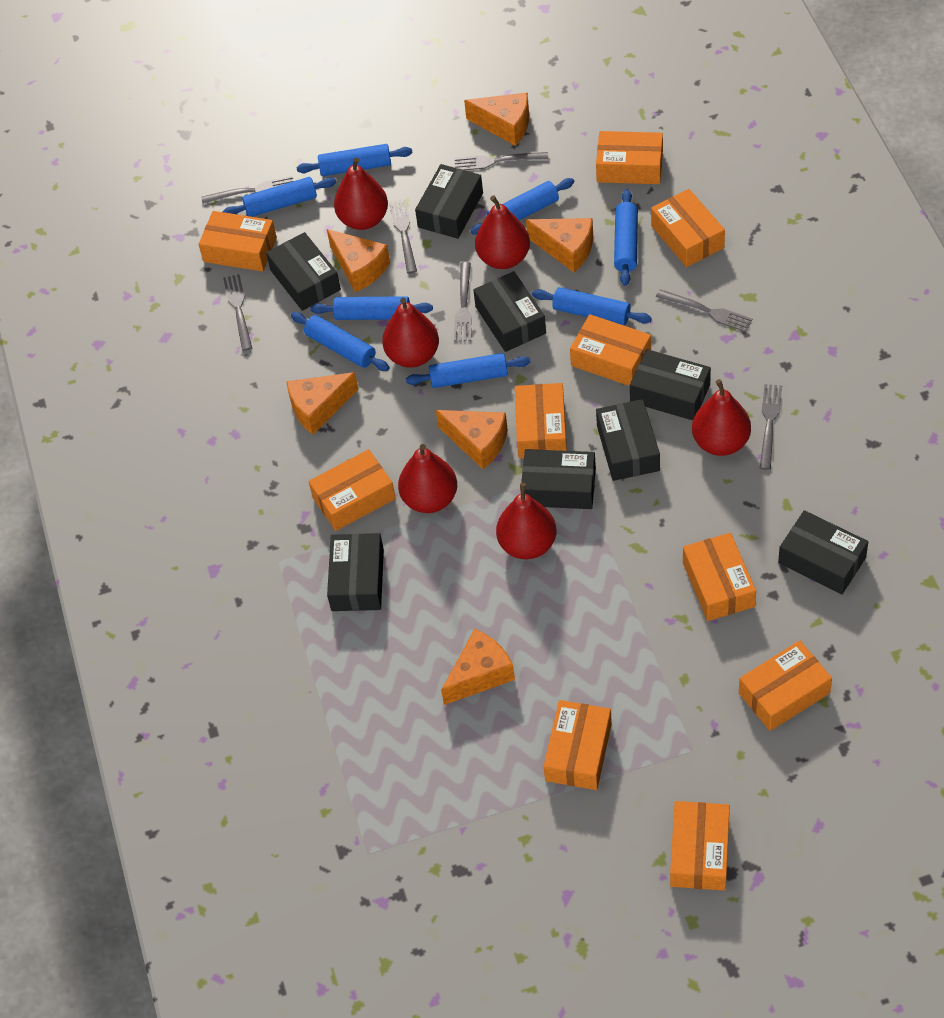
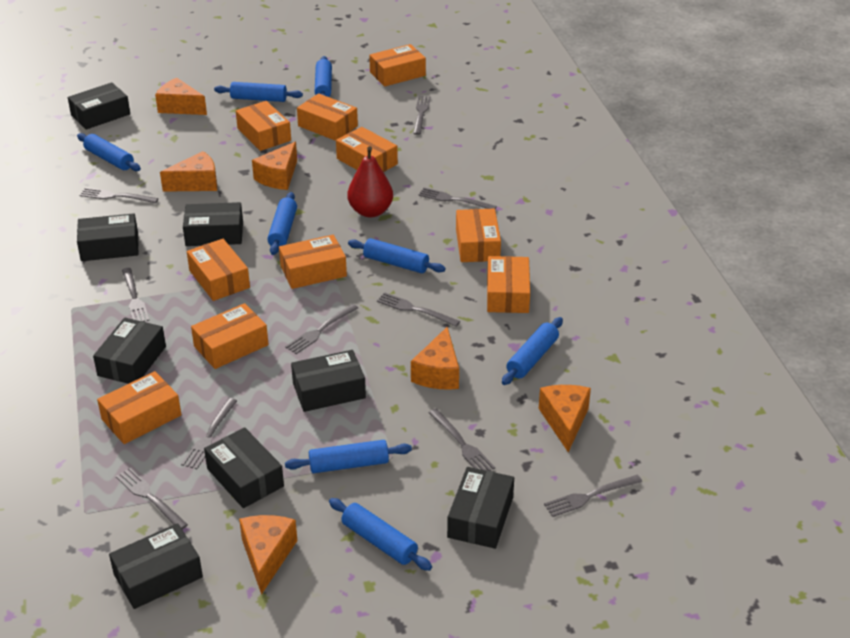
grey fork: [201,176,294,204] [223,274,252,351] [389,200,417,274] [454,152,548,170] [454,262,472,342] [656,289,753,332] [760,384,782,470] = 7 -> [80,188,158,203] [116,467,188,529] [122,268,149,322] [181,398,237,469] [285,304,358,354] [377,292,460,327] [413,96,431,135] [418,188,497,209] [429,409,495,471] [544,475,642,517] = 10
red pear: [334,157,388,230] [382,298,439,368] [398,444,457,513] [475,195,530,269] [496,483,556,559] [692,379,751,456] = 6 -> [347,146,393,217] = 1

